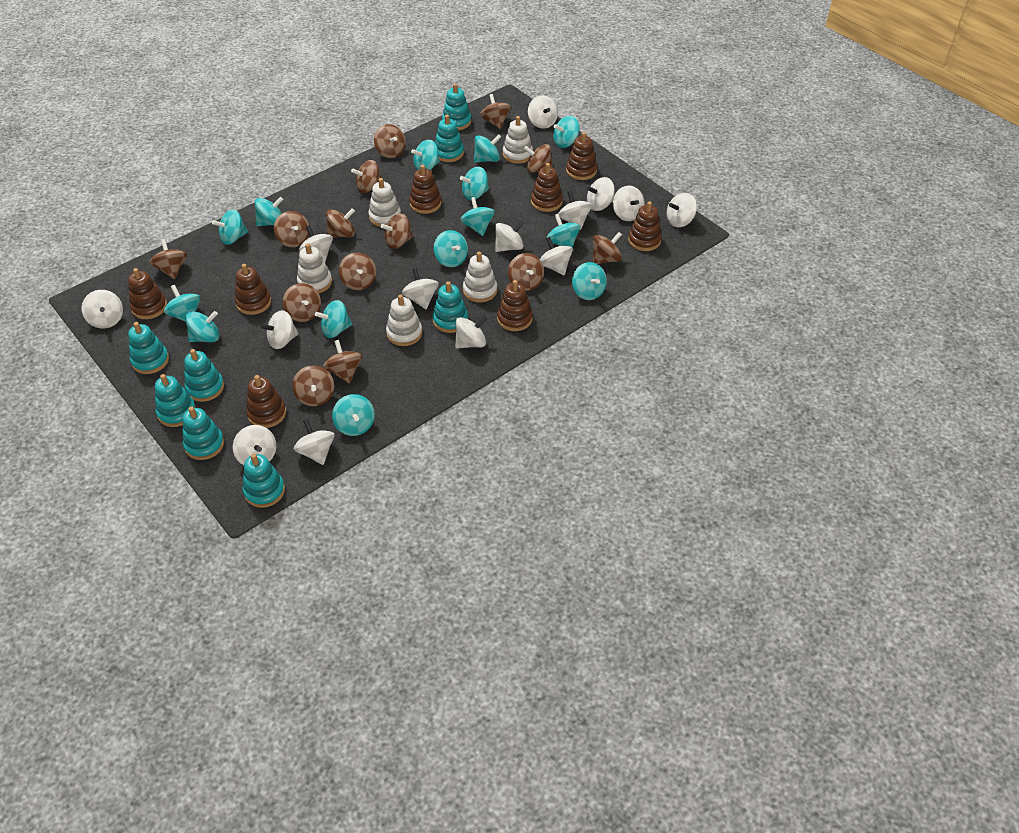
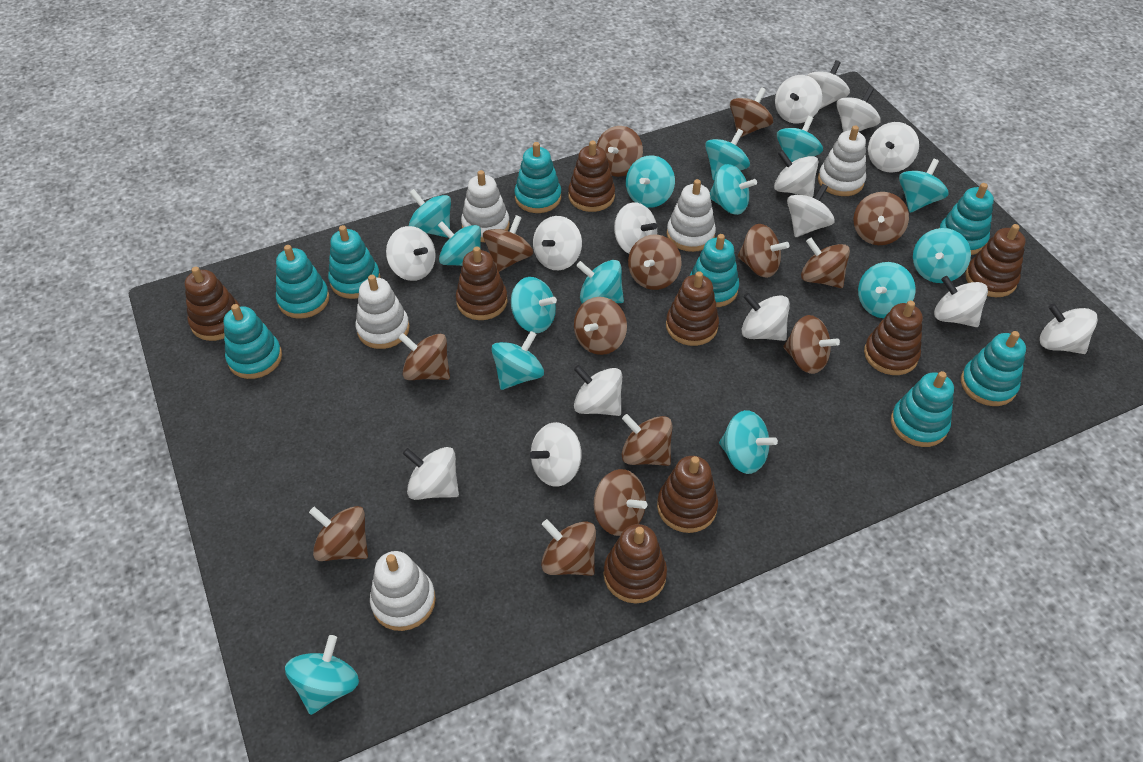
white spinning top: [81,290,123,328] [233,425,277,465] [260,310,299,349] [293,419,335,465] [299,225,333,262] [402,268,438,309] [455,316,487,349] [495,221,524,252] [528,95,558,129] [540,237,573,275] [558,191,592,230] [587,177,615,211] [613,186,645,221] [667,193,697,227] = 14 -> [386,226,436,281] [403,447,459,500] [530,422,582,487] [533,216,582,270] [574,365,622,416] [614,202,657,254] [742,293,790,341] [774,150,818,197] [775,75,822,123] [787,184,835,237] [807,60,850,109] [836,87,881,132] [868,122,919,173] [934,276,988,327] [1040,303,1098,354] = 15

